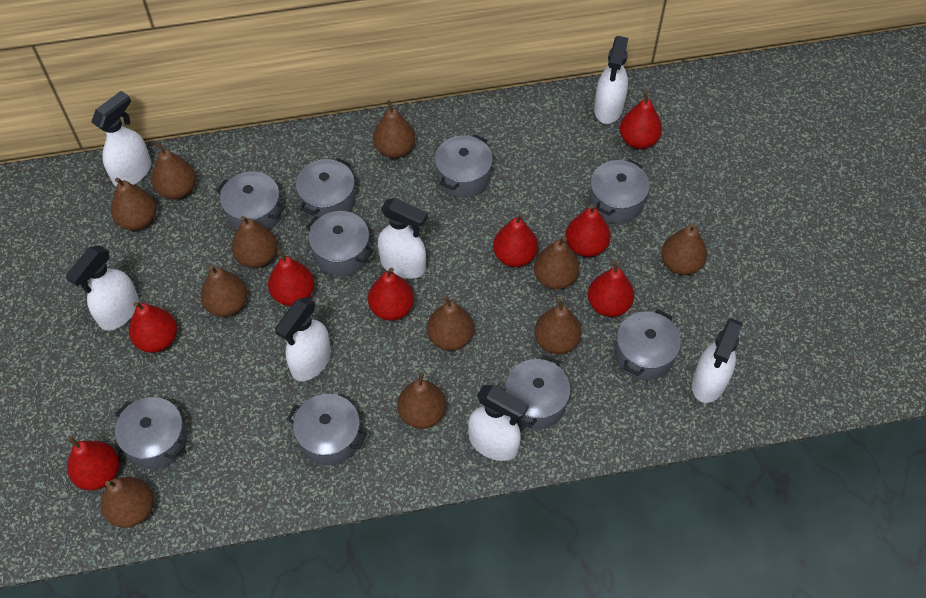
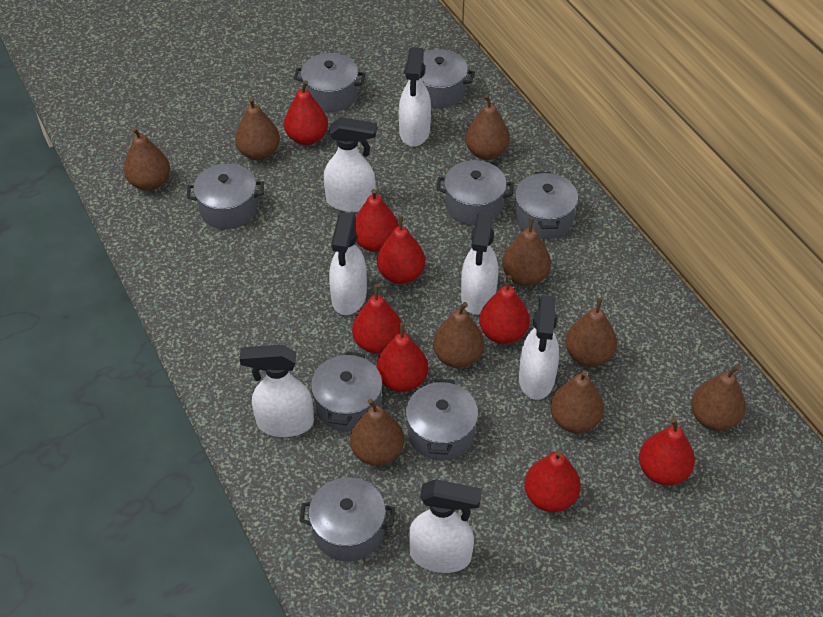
brown pear: [101,477,153,528] [111,178,156,230] [152,142,196,199] [200,266,247,317] [232,216,277,268] [373,100,415,158] [397,373,446,429] [427,296,474,351] [534,236,579,289] [535,298,582,354] [661,223,707,275] = 11 -> [124,127,170,191] [235,98,280,160] [350,399,404,466] [433,302,484,368] [465,95,510,160] [502,218,551,286] [550,370,604,433] [565,298,617,367] [691,365,746,431] = 9
grey pot: [115,397,187,469] [216,172,285,231] [287,394,367,466] [296,158,355,220] [306,211,374,276] [435,134,493,198] [505,355,571,430] [589,159,649,223] [615,309,681,380] = 9 -> [187,164,264,229] [294,53,365,112] [300,477,395,562] [311,352,382,432] [403,49,475,108] [406,379,478,460] [437,160,514,225] [515,172,578,239] = 8

